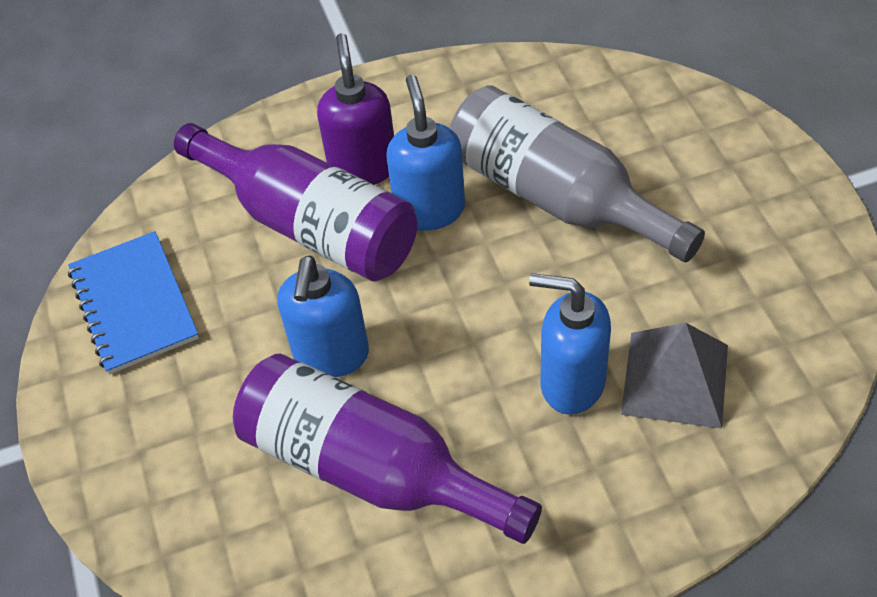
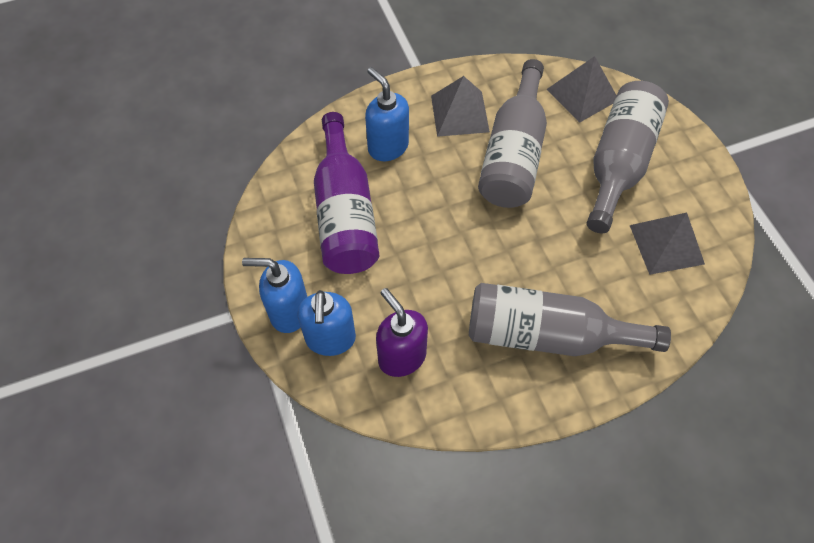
blue notebook: [68,231,199,375] = 1 -> none = 0
grey bottle: [450,85,705,262] = 1 -> [469,283,671,356] [478,59,547,208] [587,81,669,233] = 3
grey pyramid: [621,323,728,429] = 1 -> [431,76,490,137] [547,56,617,123] [630,213,705,275] = 3
purple bottle: [174,123,417,281] [233,353,542,544] = 2 -> [314,112,379,274] = 1

